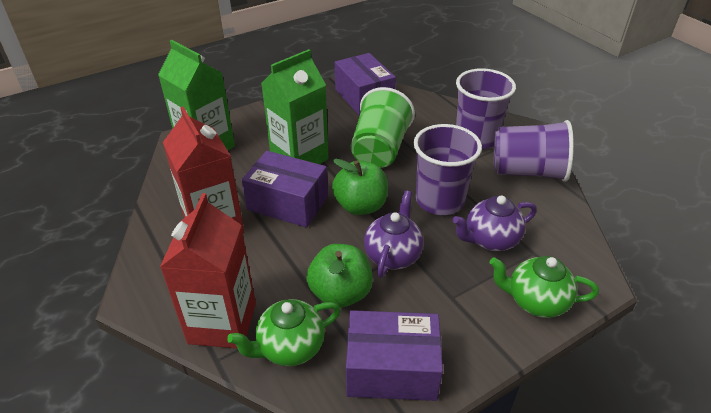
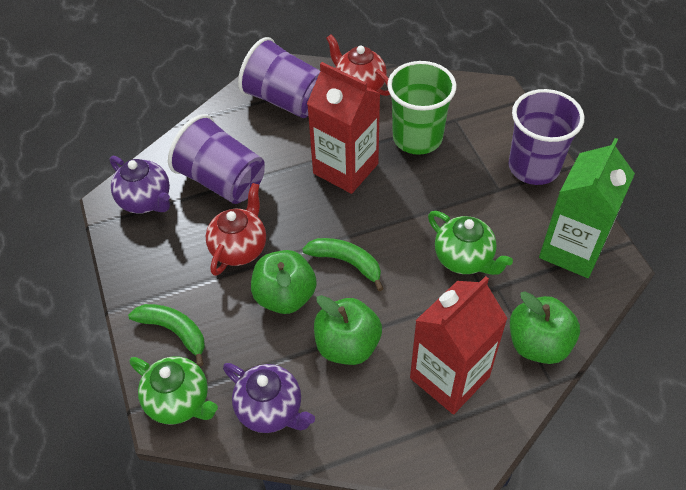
green apple: [306,244,373,308] [332,159,388,215] = 2 -> [251,250,317,314] [314,295,382,365] [510,291,580,364] = 3
green banana: none = 0 -> [128,304,205,366] [302,238,384,291] = 2
green carton: [158,40,235,151] [261,49,329,164] = 2 -> [539,138,635,278] = 1
purple box: [242,151,328,228] [335,53,396,115] [346,310,443,401] = 3 -> none = 0
red teapot: none = 0 -> [206,183,266,276] [326,35,390,96] = 2

